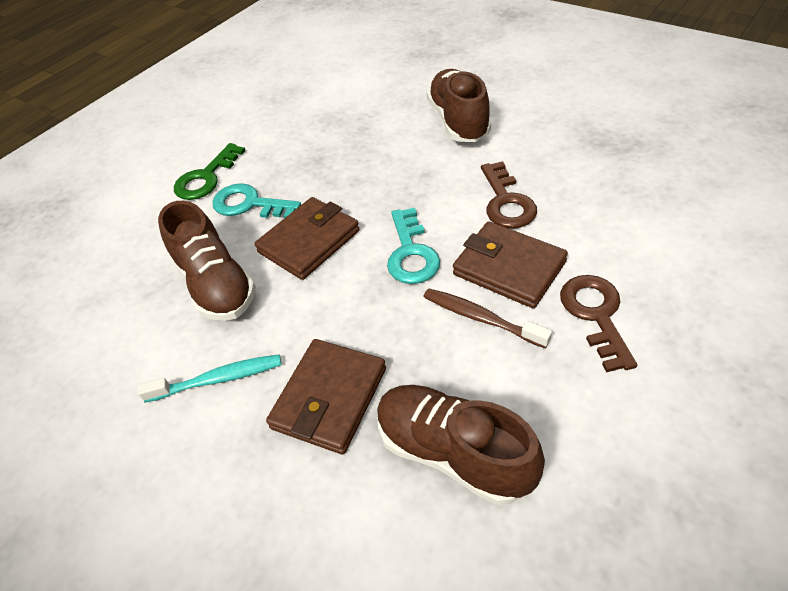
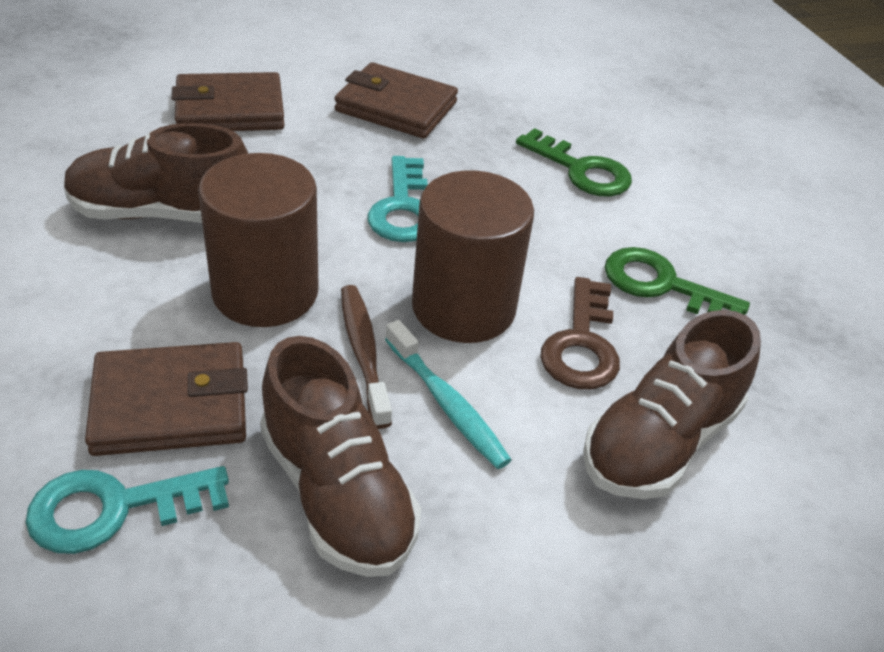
brown cylinder: none = 0 -> [198,153,319,327] [412,171,534,343] = 2
brown key: [481,161,537,229] [560,275,637,372] = 2 -> [540,277,620,390] = 1
green key: [174,143,246,200] = 1 -> [516,128,632,197] [604,247,750,315] = 2

